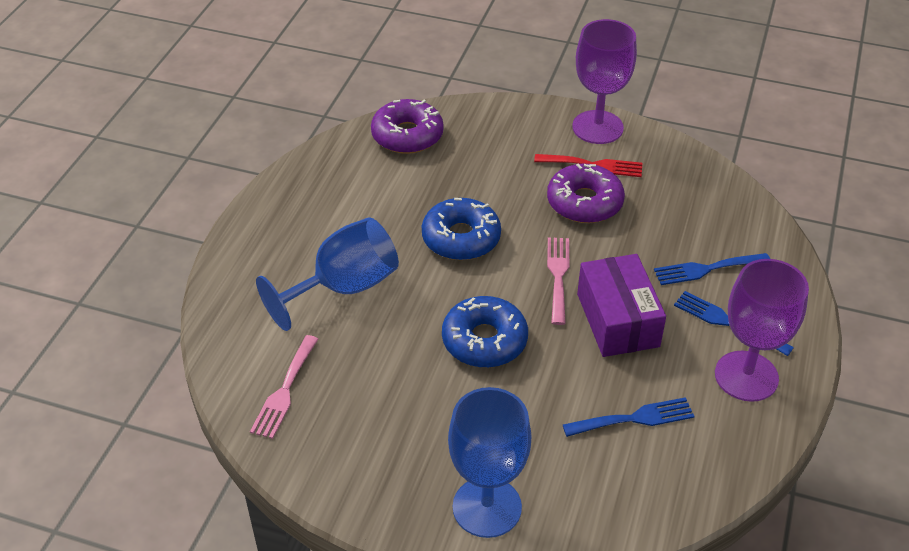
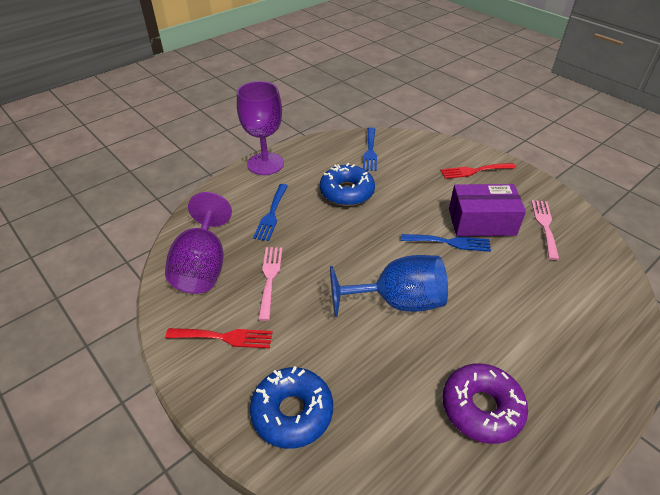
blue goblet: [256,217,399,331] [448,387,532,538] = 2 -> [330,255,448,317] = 1
purple donut: [371,99,444,154] [547,164,625,223] = 2 -> [442,363,528,444] = 1
red fork: [534,154,642,177] = 1 -> [165,328,273,349] [440,163,516,179] = 2

